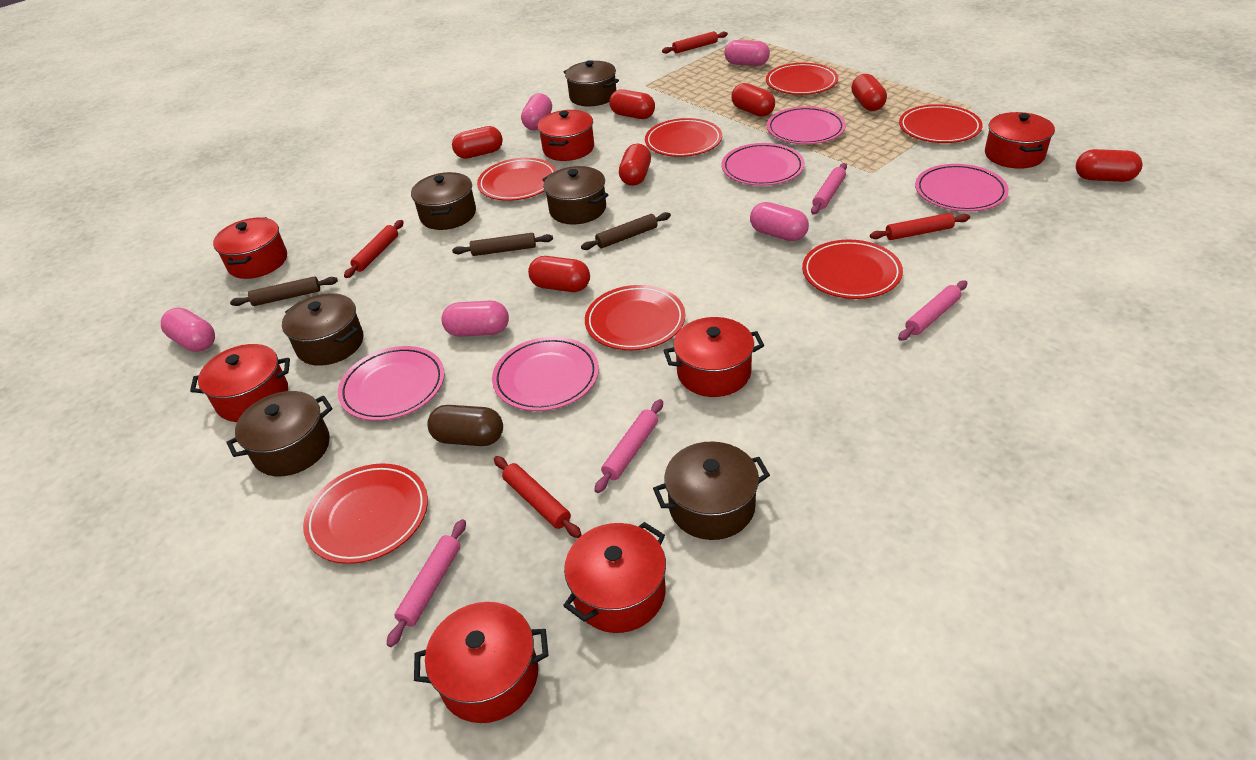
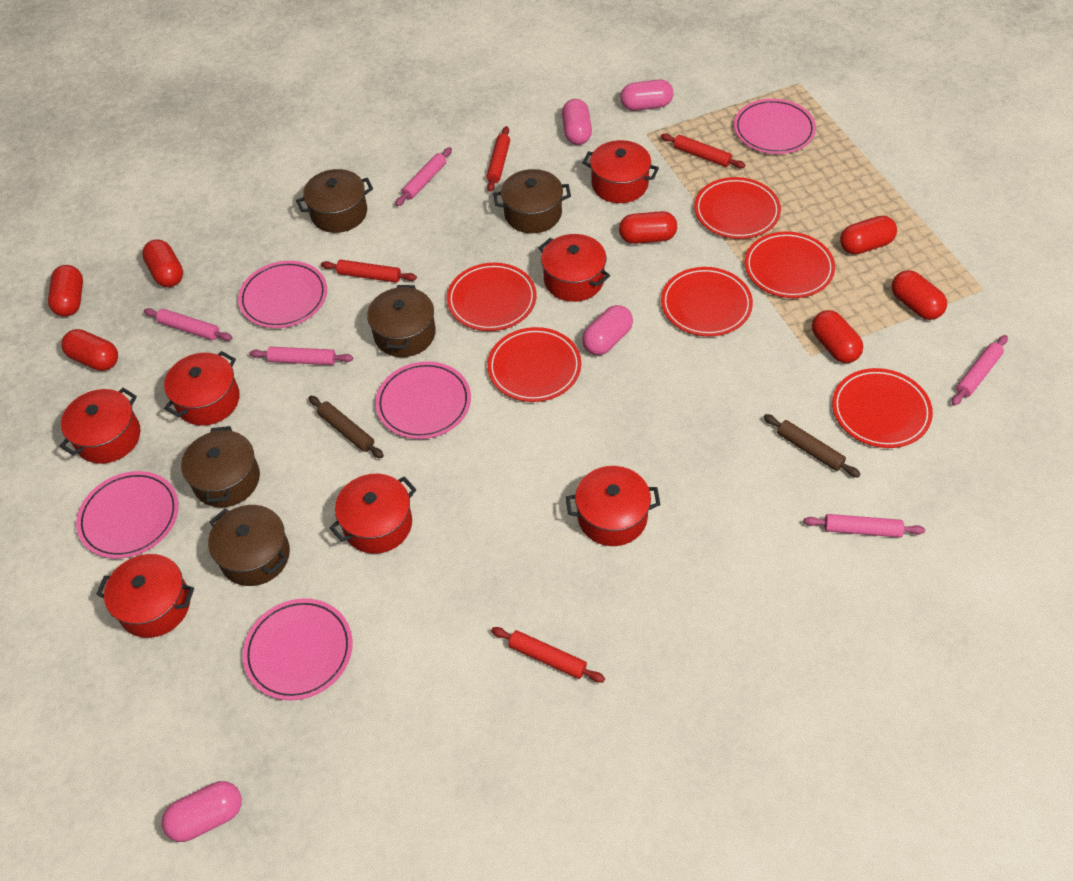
brown capsule: [427,405,503,446] = 1 -> none = 0
brown pot: [226,391,332,476] [282,293,363,366] [411,172,476,230] [542,166,608,225] [564,60,619,107] [653,441,770,540] = 6 -> [181,426,260,508] [208,505,290,586] [296,169,373,233] [367,285,436,357] [493,169,571,233] = 5
brown rolling pin: [230,276,338,306] [452,233,553,256] [581,212,671,250] = 3 -> [309,396,384,458] [764,414,861,478] = 2
pink capsule: [161,308,215,352] [441,301,509,337] [521,93,552,130] [724,40,770,66] [750,202,809,241] = 5 -> [162,781,242,842] [562,99,592,145] [582,305,633,355] [621,79,673,111] = 4
pink rolling pin: [387,519,466,647] [594,399,663,493] [811,163,847,215] [898,280,967,341] = 4 -> [144,308,232,341] [250,347,353,365] [395,147,452,206] [804,514,925,537] [952,335,1008,406] = 5
red plate: [303,463,428,564] [477,158,557,201] [585,285,685,350] [645,118,722,157] [766,63,838,95] [802,240,903,299] [899,104,983,143] = 7 -> [447,263,536,331] [487,327,581,402] [661,267,753,337] [694,177,781,239] [745,231,835,298] [832,368,933,448] = 6

